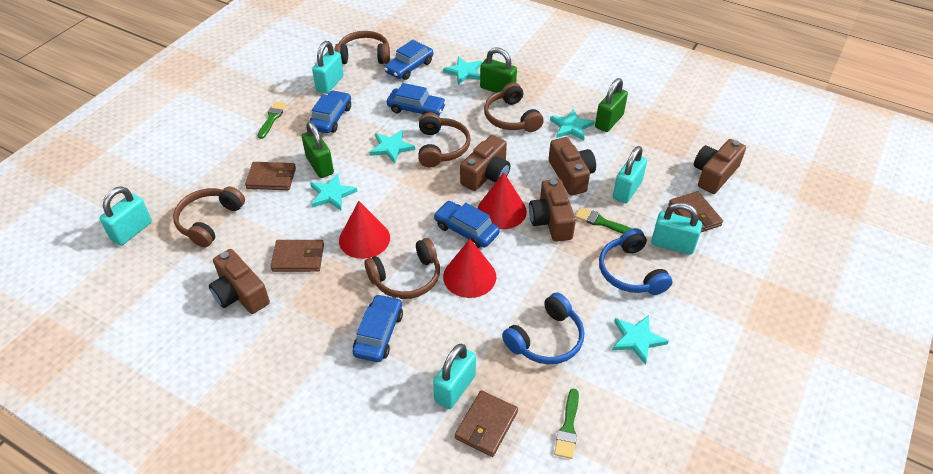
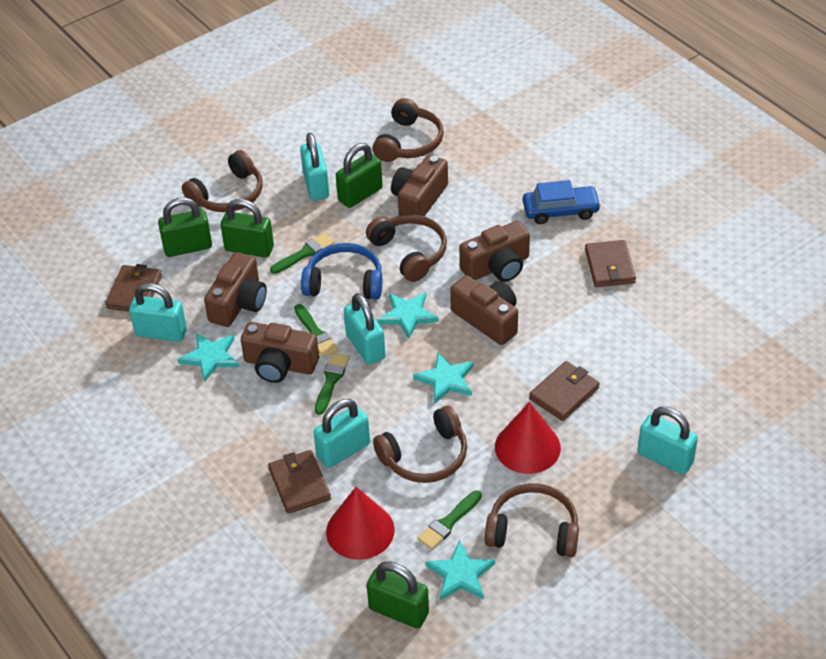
blue car: [309,90,351,133] [353,294,403,362] [384,39,433,80] [387,83,446,116] [434,201,500,248] = 5 -> [523,180,601,224] = 1
blue headphones: [502,292,584,364] [599,228,672,295] = 2 -> [301,243,382,300] = 1
green brush: [258,102,287,139] [554,388,579,459] [575,207,632,234] = 3 -> [270,233,334,274] [294,304,338,357] [315,353,349,415] [417,490,482,550] = 4
green padlock: [302,122,334,178] [480,47,517,93] [595,78,628,132] = 3 -> [158,197,212,257] [220,199,274,257] [336,143,383,208] [367,561,429,628] = 4
red cone: [339,201,390,259] [443,239,496,298] [478,173,527,229] = 3 -> [326,487,395,560] [495,402,561,474] = 2
turquoise star: [310,174,358,210] [369,130,415,163] [443,57,482,85] [550,109,595,141] [612,315,669,365] = 5 -> [178,333,239,382] [378,292,439,339] [413,352,474,404] [425,540,495,600] = 4

